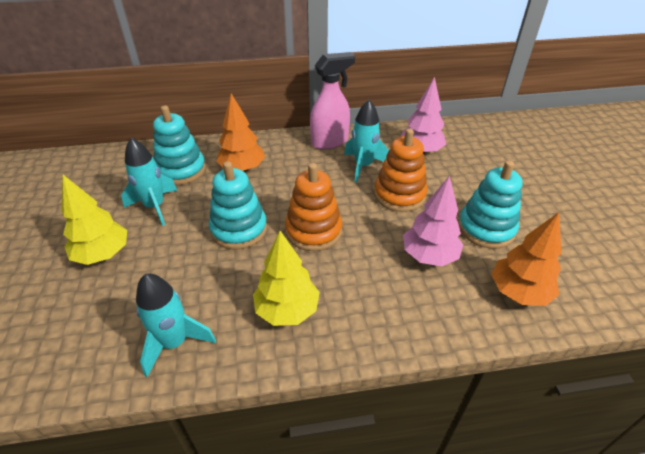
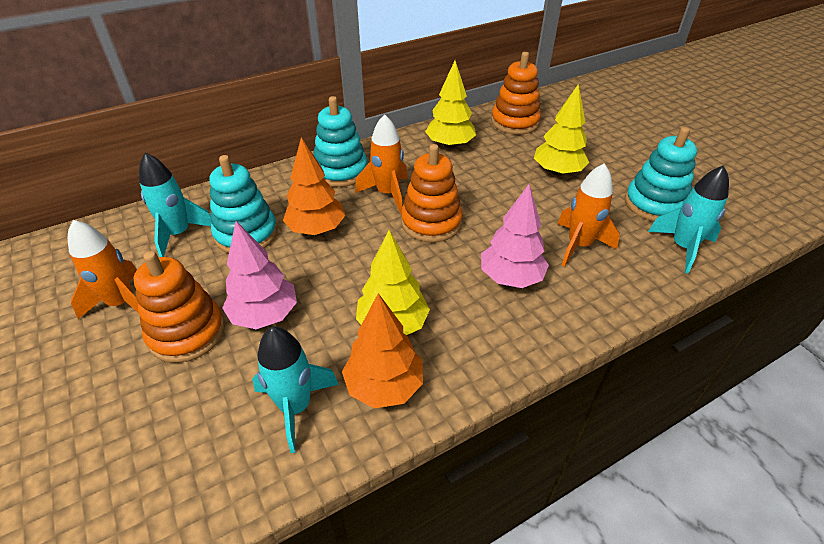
orange rocket: none = 0 -> [68,220,139,319] [355,114,408,213] [557,163,620,267] = 3
orange stacking toy: [285,163,342,251] [374,128,427,212] = 2 -> [133,251,225,363] [401,144,463,242] [491,52,541,134] = 3
pink spray bottle: [310,52,355,150] = 1 -> none = 0
yellow tree: [62,175,127,265] [253,231,320,326] = 2 -> [356,230,430,335] [425,61,476,148] [534,84,589,176] = 3

